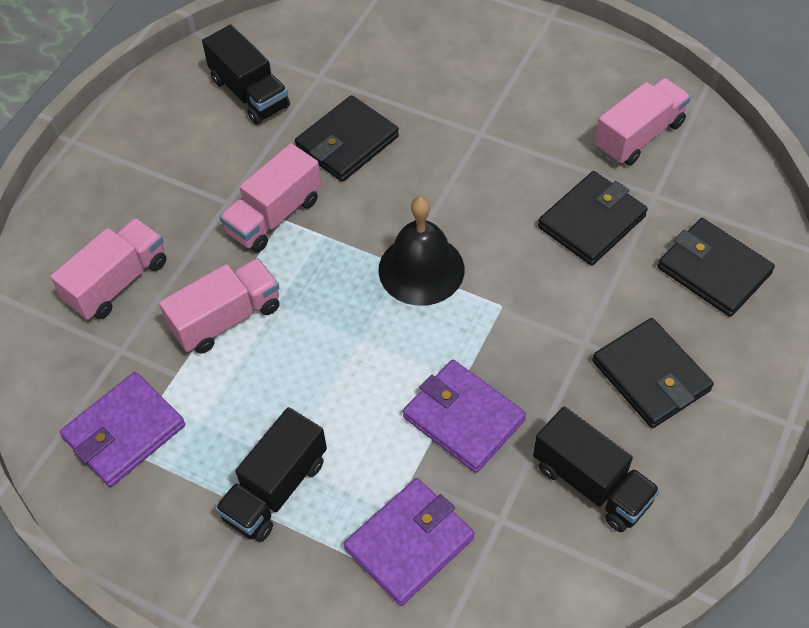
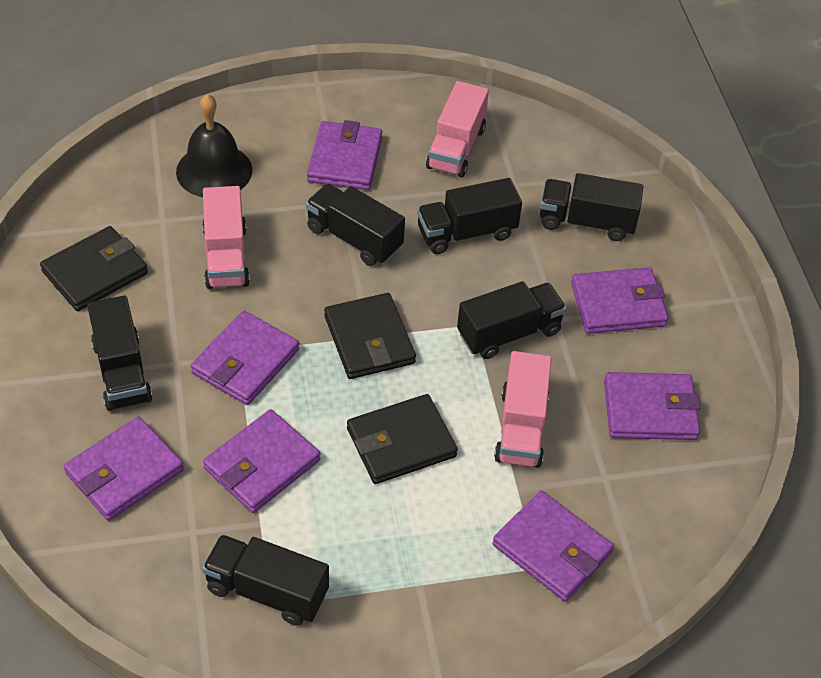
black truck: [202,24,290,125] [215,407,327,542] [533,406,660,532] = 3 -> [87,296,152,411] [202,534,329,626] [306,184,405,266] [417,178,522,254] [457,281,567,359] [540,173,644,241] = 6
black wallet: [295,95,399,182] [538,171,648,265] [592,318,714,428] [658,218,775,317] = 4 -> [40,226,148,311] [324,293,416,379] [347,394,458,484] = 3
pink truck: [50,218,166,320] [159,258,280,354] [219,143,321,253] [594,78,691,166] = 4 -> [202,186,250,289] [426,81,489,178] [494,351,552,468] = 3
purple wallet: [60,372,185,487] [344,478,474,606] [403,360,526,473] = 3 -> [64,417,184,521] [191,311,299,405] [203,409,321,513] [307,120,382,190] [492,491,614,601] [571,267,668,334] [604,372,700,440] = 7

